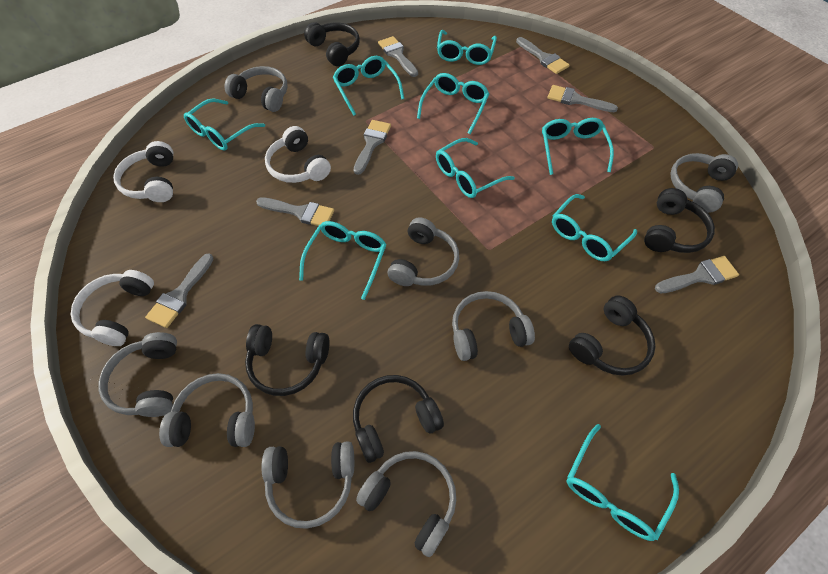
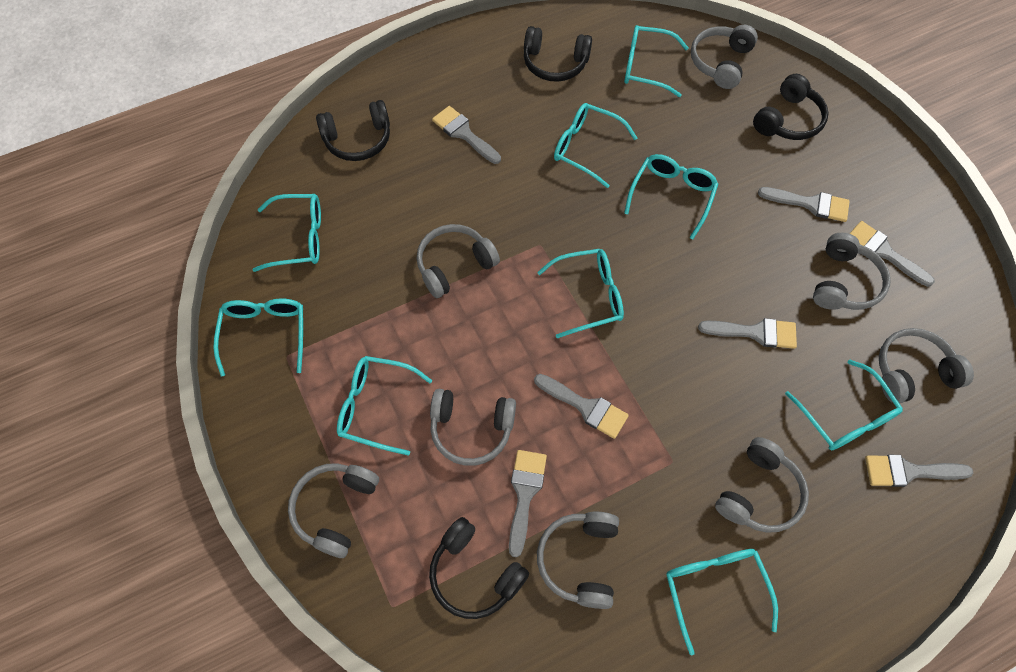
black headphones: [245,324,330,396] [304,22,360,66] [353,375,444,463] [569,296,655,376] [644,188,715,253] = 5 -> [316,100,390,161] [429,517,529,619] [524,26,592,82] [753,74,828,140] = 4
white headphones: [71,270,154,346] [113,141,173,202] [265,126,331,183] = 3 -> none = 0

